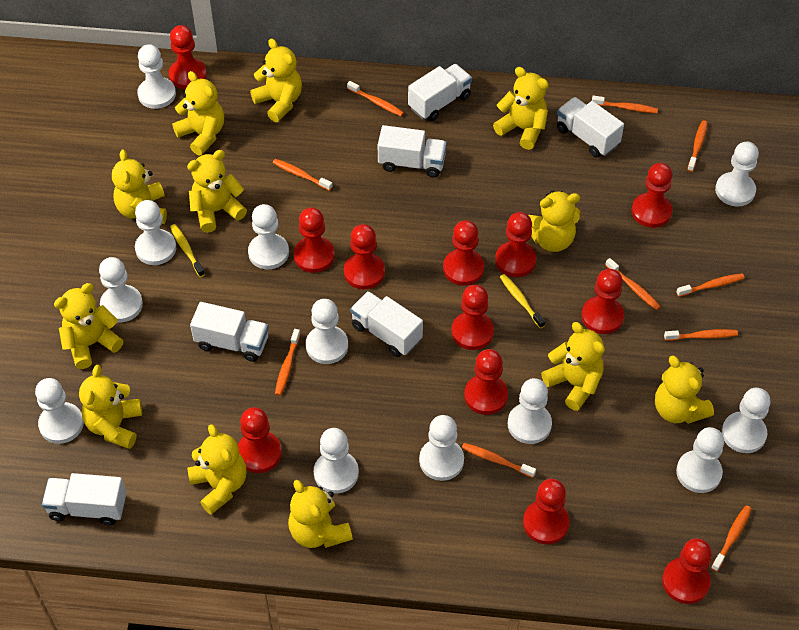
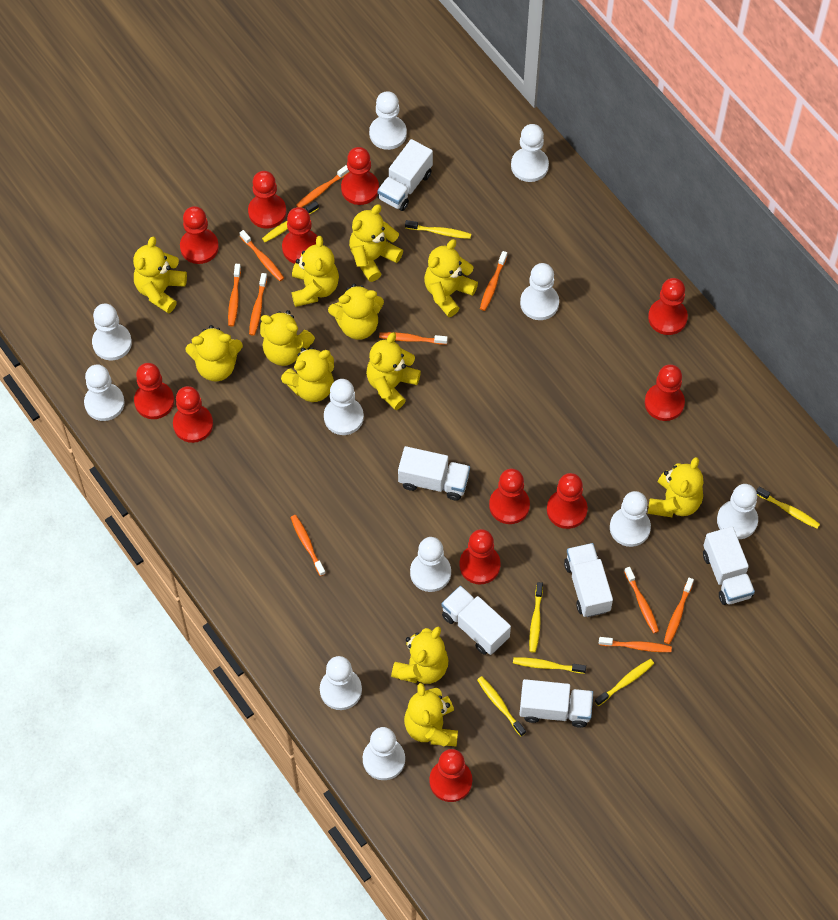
white pawn: [35,378,84,444] [99,257,143,323] [135,200,176,265] [137,44,176,109] [248,204,289,269] [306,299,348,364] [314,428,359,494] [419,415,464,481] [508,378,552,444] [676,427,724,493] [715,141,759,206] [722,388,771,453] = 12 -> [84,364,125,421] [92,303,132,360] [320,656,362,710] [324,379,364,435] [363,727,405,780] [369,91,407,150] [410,537,451,592] [511,124,549,182] [520,263,559,320] [610,491,651,547] [717,484,758,539] = 11
yellow toothbrush: [170,224,205,277] [500,274,545,329] = 2 -> [262,201,319,242] [405,220,471,239] [477,676,526,736] [513,657,586,674] [529,582,543,653] [595,659,654,706] [756,487,820,529] = 7

